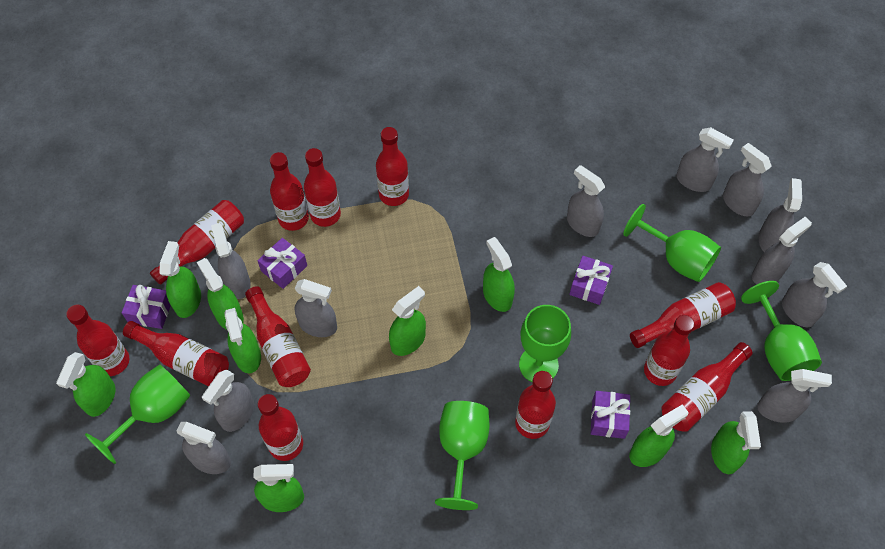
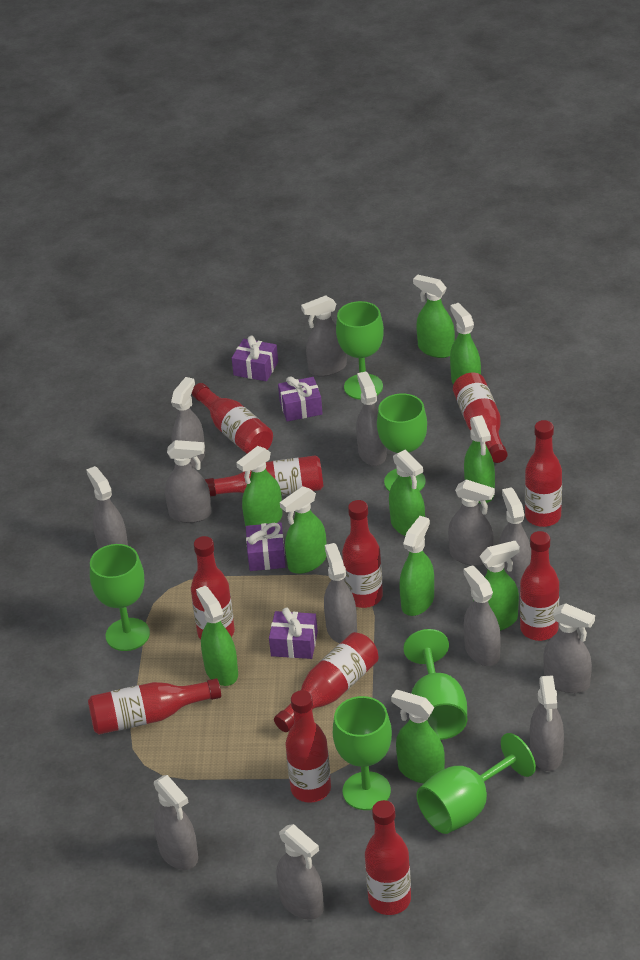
green goblet: [85,364,191,464] [435,401,489,510] [519,305,571,382] [623,204,721,282] [741,281,822,381] = 5 -> [90,544,150,651] [333,696,392,810] [336,301,384,400] [377,393,427,492] [403,629,467,740] [417,733,536,834] = 6
green spray bottle: [56,352,116,417] [160,241,201,318] [197,258,244,330] [225,308,261,373] [253,464,304,512] [389,286,426,356] [483,237,515,312] [629,404,689,467] [711,411,761,474] = 9 -> [196,586,238,686] [236,446,282,527] [280,486,327,574] [389,449,425,536] [391,690,445,784] [399,516,434,616] [413,274,455,358] [450,303,481,385] [464,415,495,504] [473,541,520,631] = 10
grey spray bottle: [176,422,231,474] [202,369,254,432] [211,223,251,299] [294,279,337,337] [567,165,605,237] [676,127,734,192] [723,143,772,216] [752,217,812,284] [757,369,832,423] [759,178,802,252] [782,262,847,327] = 11 -> [86,466,128,550] [154,775,198,870] [165,440,212,523] [171,377,205,468] [276,824,324,920] [301,295,347,377] [324,543,357,643] [356,371,387,466] [448,479,495,566] [464,565,501,666] [499,487,531,587] [530,675,564,771] [544,603,595,693] = 13
red bottle: [66,304,129,376] [123,321,229,386] [150,200,244,285] [245,286,311,387] [258,394,303,461] [270,152,309,231] [304,148,341,227] [376,127,409,206] [515,371,556,439] [630,282,736,348] [644,315,695,386] [662,342,753,432] = 12 -> [88,678,221,735] [191,536,235,639] [192,383,273,454] [205,455,323,497] [274,632,379,732] [286,690,331,803] [342,500,383,608] [365,800,411,915] [453,373,508,463] [520,531,559,641] [525,420,562,527] = 11

